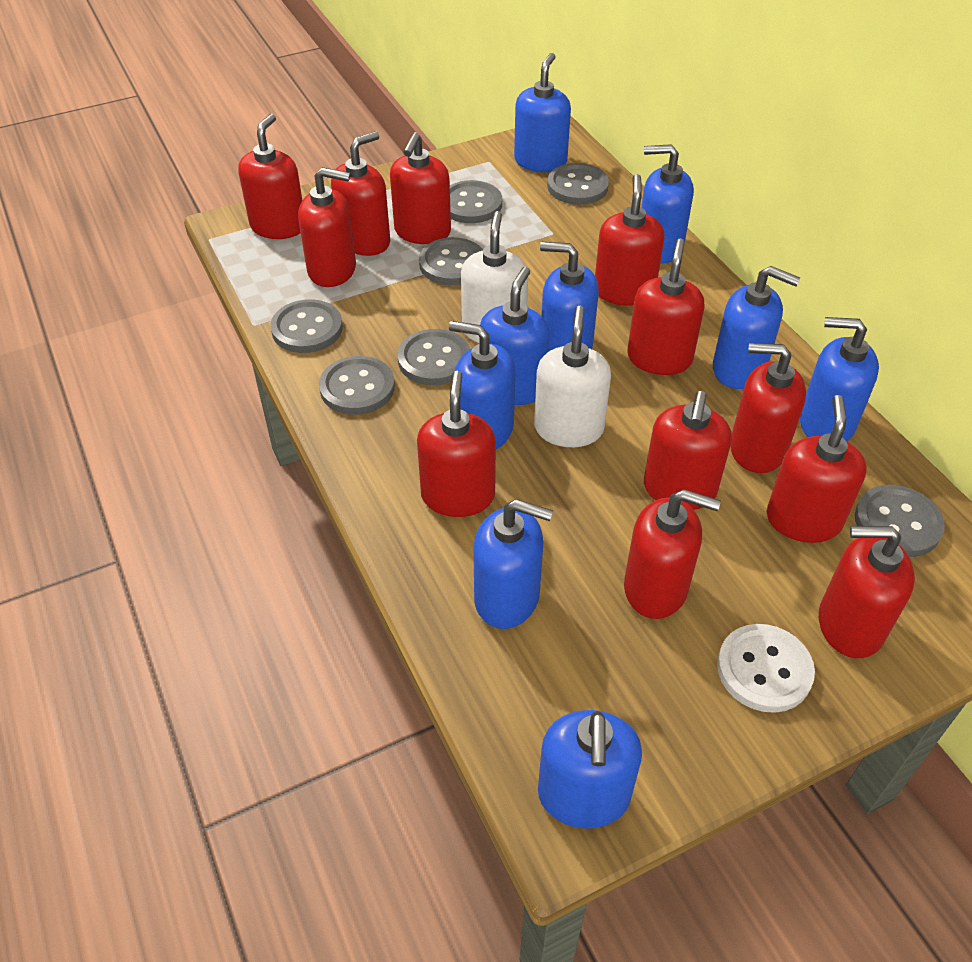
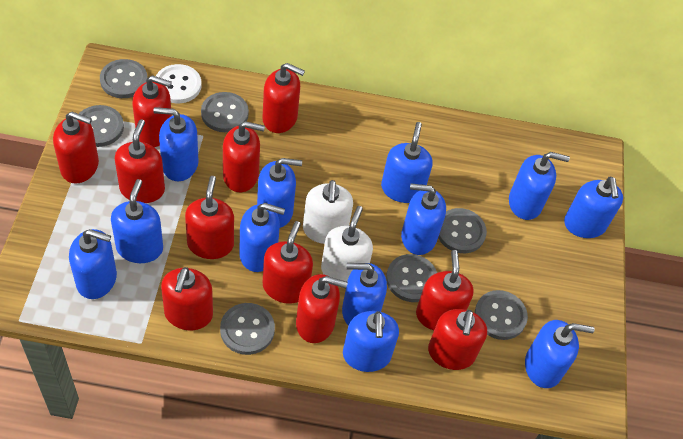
blue soap dispenser: [449,321,515,449] [473,499,553,629] [479,267,550,405] [514,53,571,172] [538,710,642,829] [540,242,599,351] [641,144,694,264] [713,266,800,389] [800,317,879,442] = 9 -> [69,229,117,299] [111,179,163,263] [153,107,199,181] [239,203,285,272] [257,158,302,228] [342,263,387,326] [343,311,399,372] [381,122,432,203] [401,184,446,255] [509,152,570,220] [525,320,595,388] [564,177,623,238] = 12
red soap dispenser: [238,114,302,239] [298,167,356,287] [331,131,390,256] [390,132,451,244] [417,371,496,517] [595,174,665,305] [624,489,721,619] [627,238,705,375] [644,391,732,510] [730,343,806,473] [766,395,867,543] [819,526,915,658] = 12 -> [53,111,99,184] [115,119,165,203] [132,75,172,147] [161,267,213,330] [185,176,234,259] [223,121,265,192] [262,63,305,133] [263,221,313,304] [296,274,348,343] [416,250,474,330] [428,309,487,370] = 11

